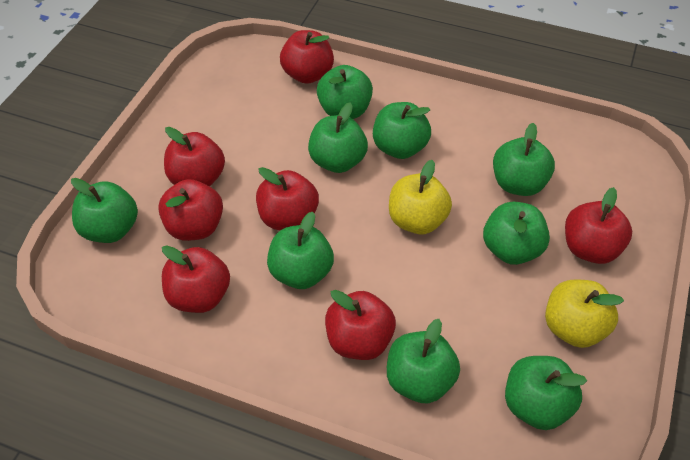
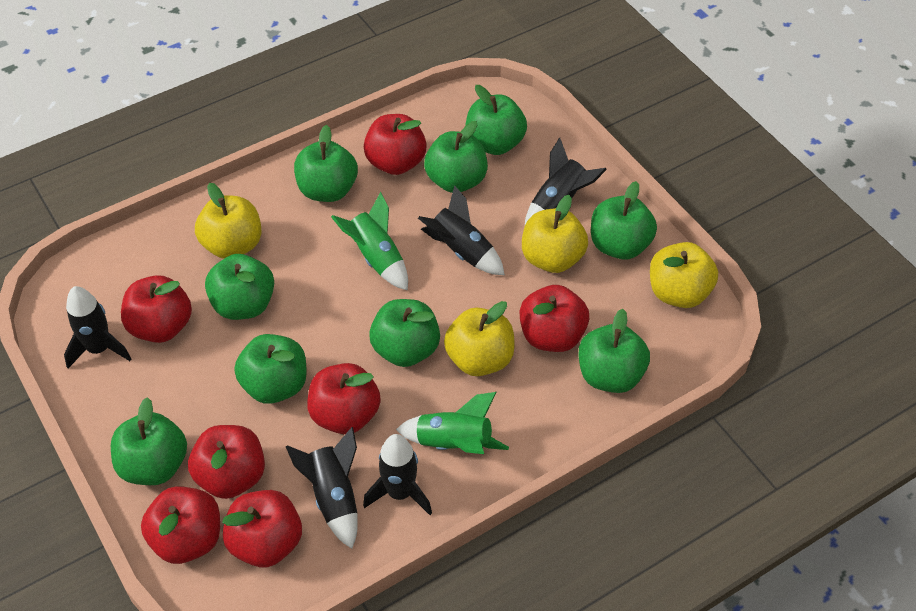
black rocket: none = 0 -> [64,286,131,368] [286,427,358,549] [363,434,432,515] [418,185,505,275] [525,138,607,225] = 5
green rocket: none = 0 -> [331,192,408,291] [396,392,509,454] = 2
yellow apple: [389,160,452,234] [545,279,624,348] = 2 -> [195,183,261,259] [444,301,515,376] [522,195,588,273] [650,242,718,308] = 4

